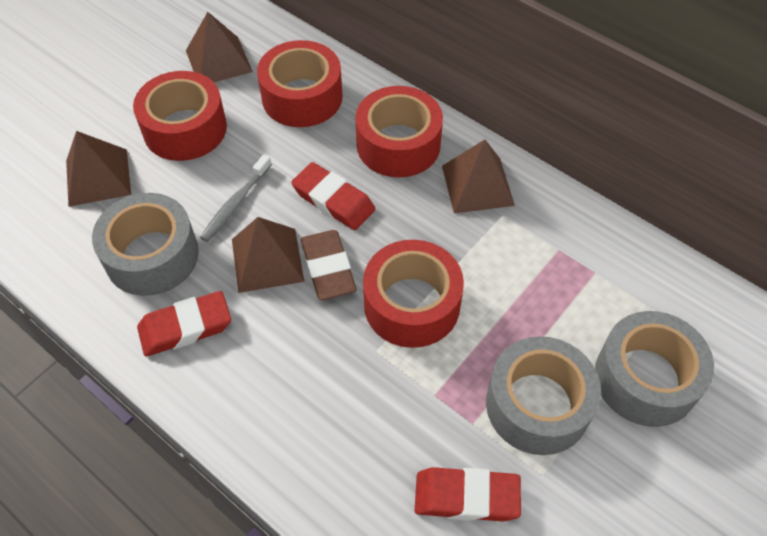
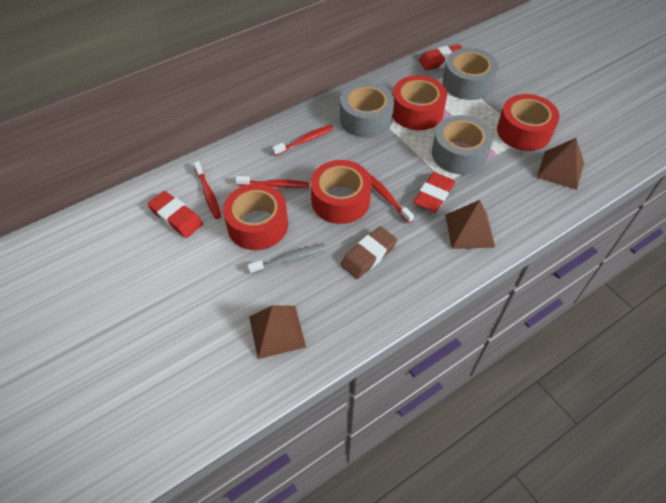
brown pyramid: [66,131,131,207] [186,12,253,82] [232,217,304,293] [442,139,515,214] = 4 -> [249,305,306,359] [445,200,495,249] [537,138,584,190] = 3
red toothbrush: none = 0 -> [194,161,221,219] [235,176,309,188] [272,125,334,156] [369,174,414,223] = 4

